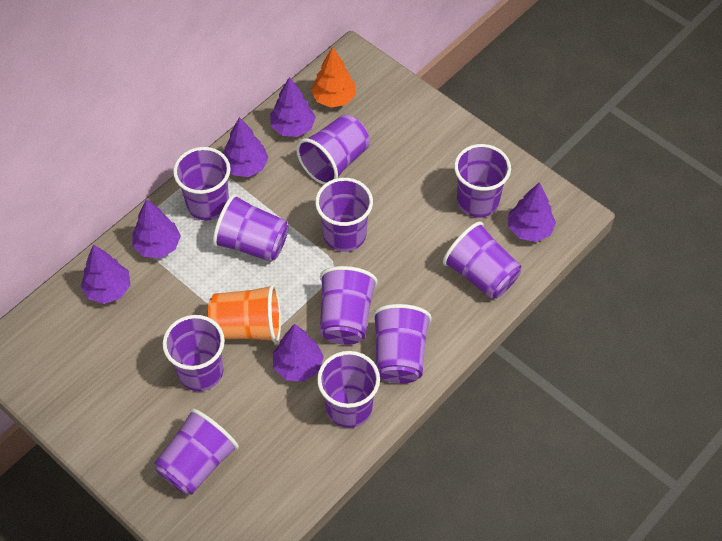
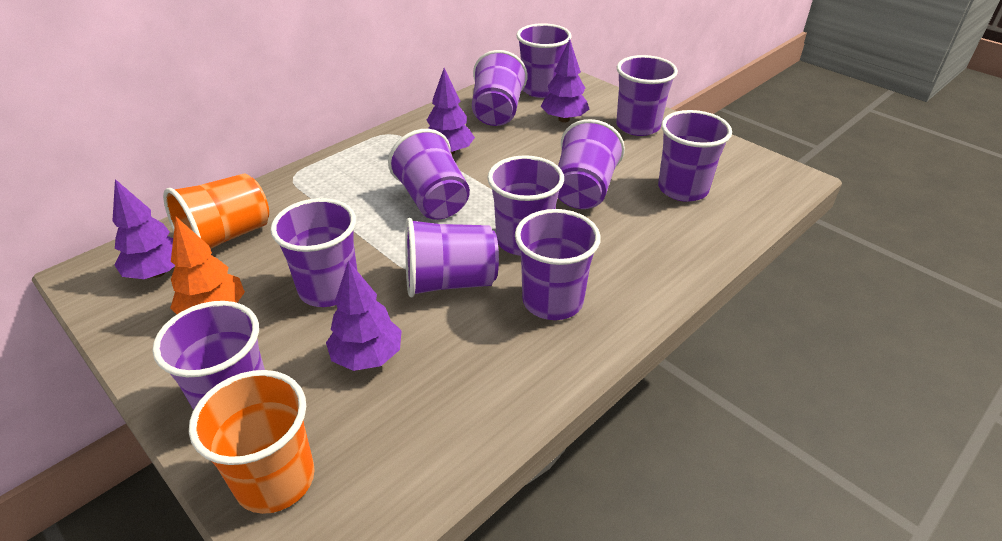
orange cup: [208,284,281,343] = 1 -> [163,174,269,249] [189,370,315,514] = 2
purple tree: [81,244,130,304] [133,199,181,258] [223,117,269,177] [270,77,316,137] [273,324,324,382] [508,182,556,242] = 6 -> [112,179,175,279] [326,261,402,371] [427,68,475,155] [540,39,589,122] = 4

